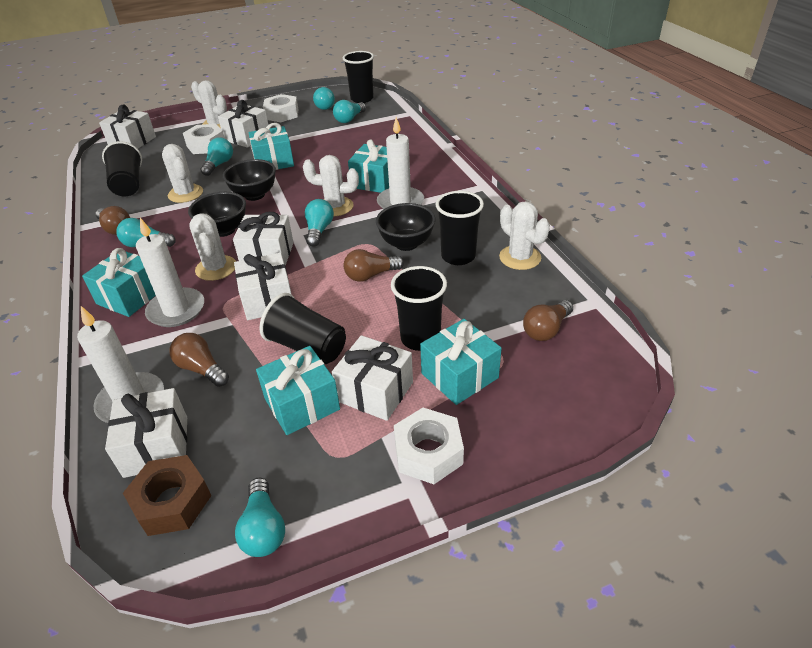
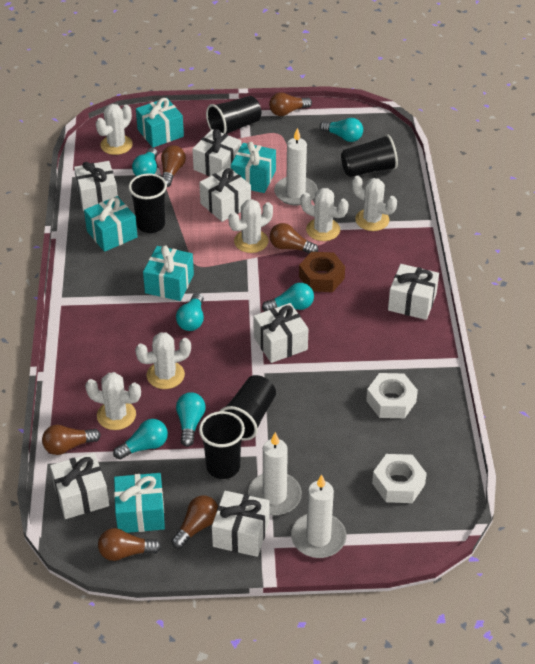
black bowl: [188,192,246,237] [223,159,276,201] [376,203,436,251] = 3 -> none = 0
brown light bulb: [96,206,130,235] [169,333,229,387] [344,249,404,282] [523,300,573,341] = 4 -> [42,425,101,455] [98,528,161,561] [161,145,186,187] [171,495,218,549] [269,92,312,116] [270,223,318,254] = 6
white cactus: [162,144,203,203] [189,214,236,281] [191,80,227,128] [303,155,359,216] [499,201,550,270] = 5 -> [85,372,141,430] [95,104,133,155] [135,332,191,389] [229,199,273,253] [301,188,348,241] [352,176,397,231] = 6
white gift: [99,104,156,149] [105,388,187,478] [218,100,268,148] [233,212,294,266] [234,253,291,320] [332,335,413,421] = 6 -> [50,453,109,519] [74,161,118,211] [192,129,241,177] [199,167,251,222] [212,491,270,557] [253,303,308,363] [388,264,439,320] = 7
white nut: [183,124,225,154] [263,94,299,122] [394,408,464,484] = 3 -> [366,373,418,418] [372,454,427,503] = 2

